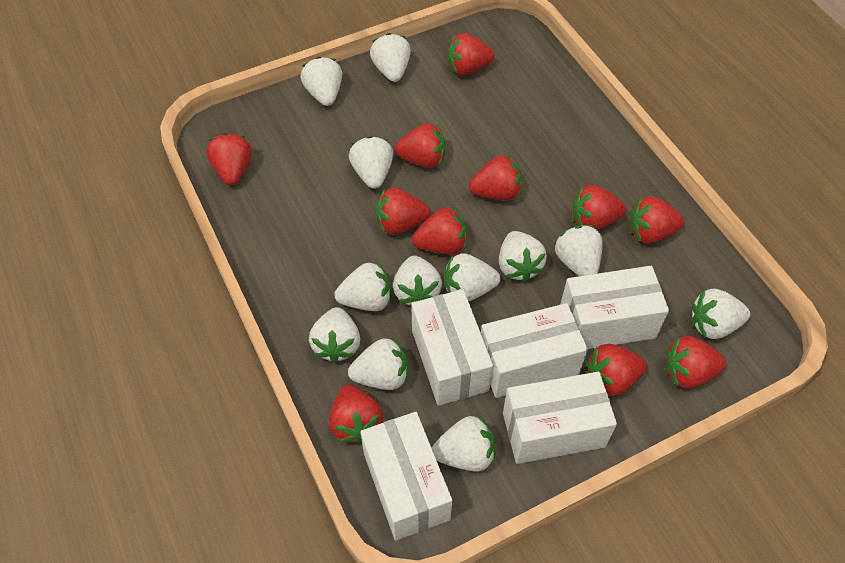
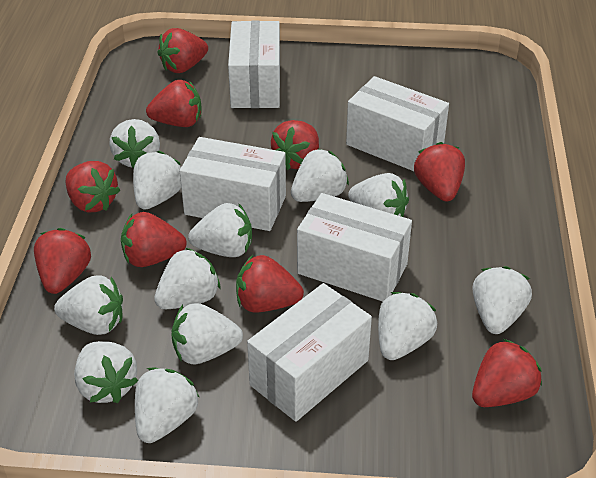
red strawberry: [206,133,252,185] [329,385,383,444] [376,188,430,235] [394,123,446,168] [412,207,467,255] [448,33,495,75] [469,155,522,201] [572,185,626,230] [587,344,647,396] [630,196,684,243] [665,336,726,388] = 11 -> [34,228,91,294] [66,161,120,213] [121,212,187,267] [146,80,202,127] [158,28,208,73] [236,255,304,312] [271,120,319,170] [414,142,465,201] [472,339,542,407] = 9

